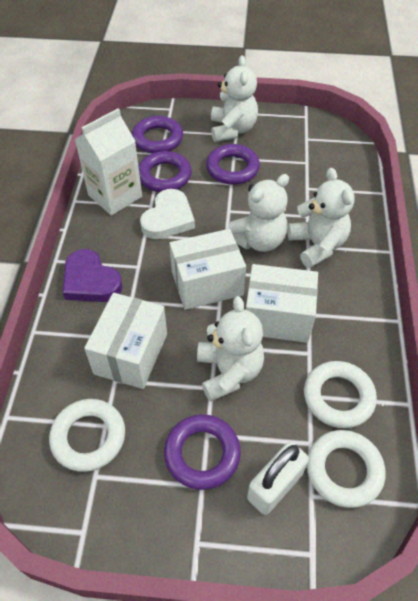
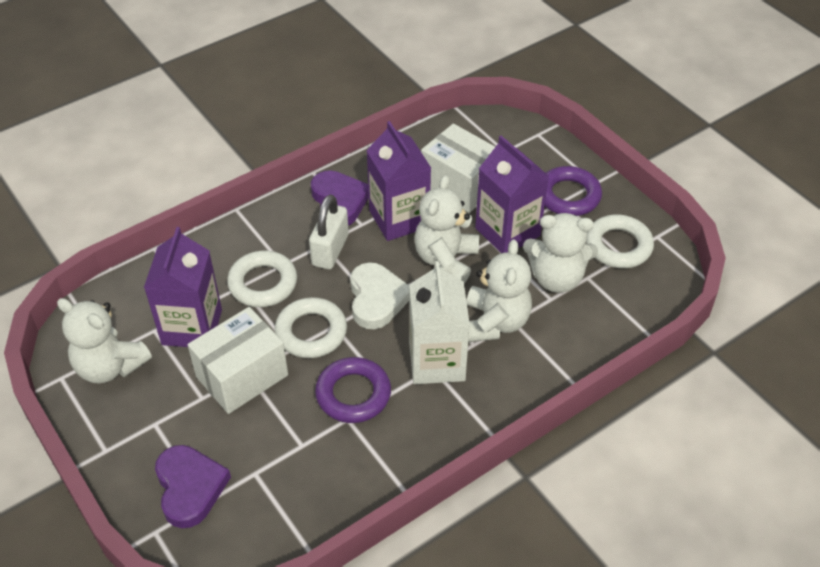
purple carton: none = 0 -> [144,227,222,347] [366,121,431,241] [475,136,549,253] = 3
purple heart: [62,249,123,302] = 1 -> [155,445,231,528] [311,170,369,226] = 2
purple ring: [132,116,183,153] [138,151,192,192] [164,414,241,490] [206,144,260,185] = 4 -> [315,357,391,423] [545,166,602,216] = 2
white box: [84,293,167,389] [169,229,246,310] [246,264,318,343] = 3 -> [187,307,288,414] [421,123,495,213] = 2

